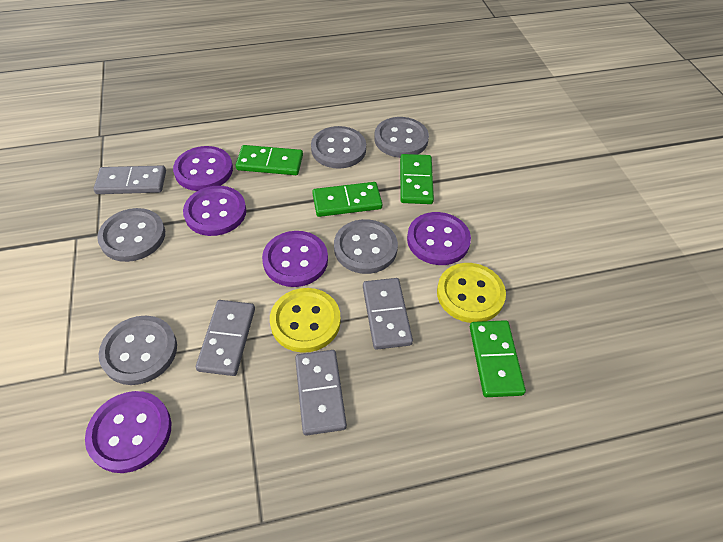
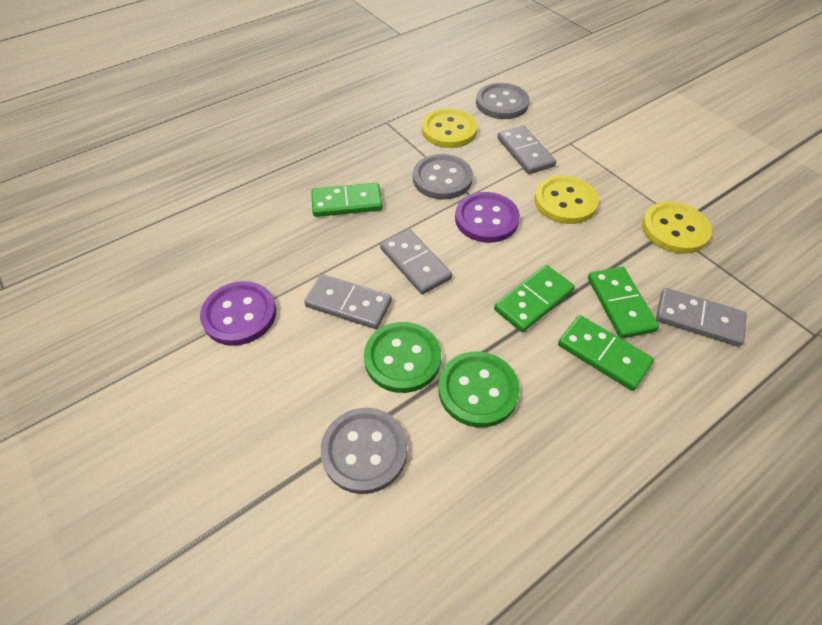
green button: none = 0 -> [364,322,441,393] [438,351,520,428] = 2
grey button: [97,208,165,262] [99,316,177,385] [311,126,366,169] [334,219,398,274] [374,117,429,158] = 5 -> [321,407,407,494] [413,154,473,200] [476,83,529,119] = 3
purple button: [85,391,171,473] [173,146,233,191] [183,186,246,236] [262,231,328,287] [407,212,471,265] = 5 -> [200,281,276,346] [455,192,520,243] = 2
yellow button: [270,288,341,353] [437,263,506,323] = 2 -> [422,108,477,148] [534,176,599,224] [642,201,712,254] = 3

